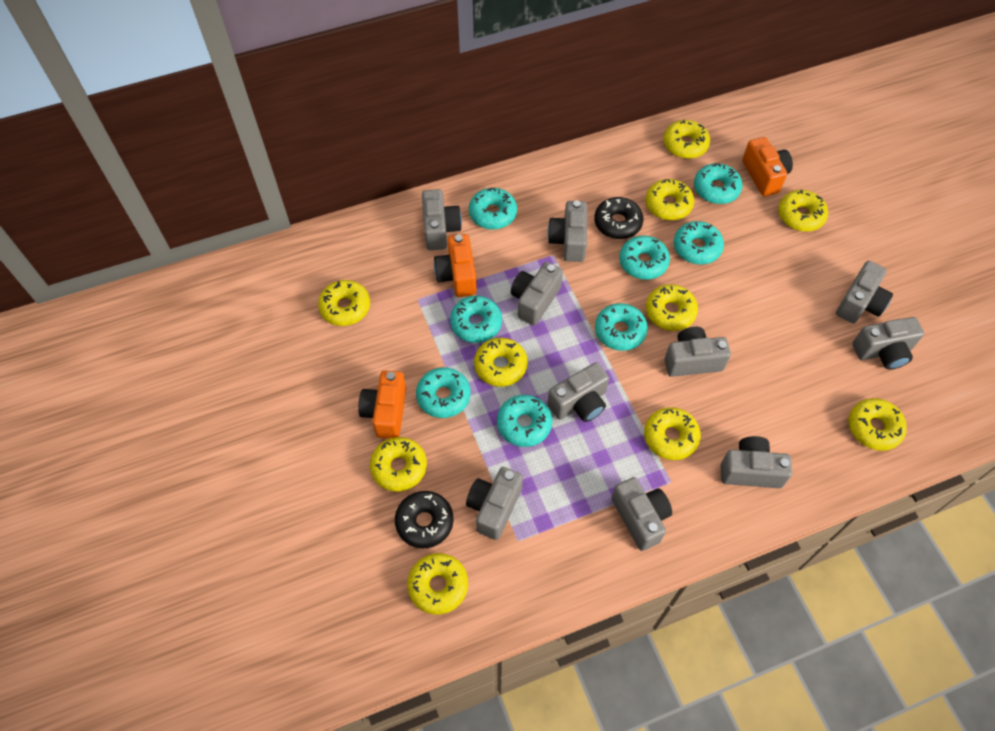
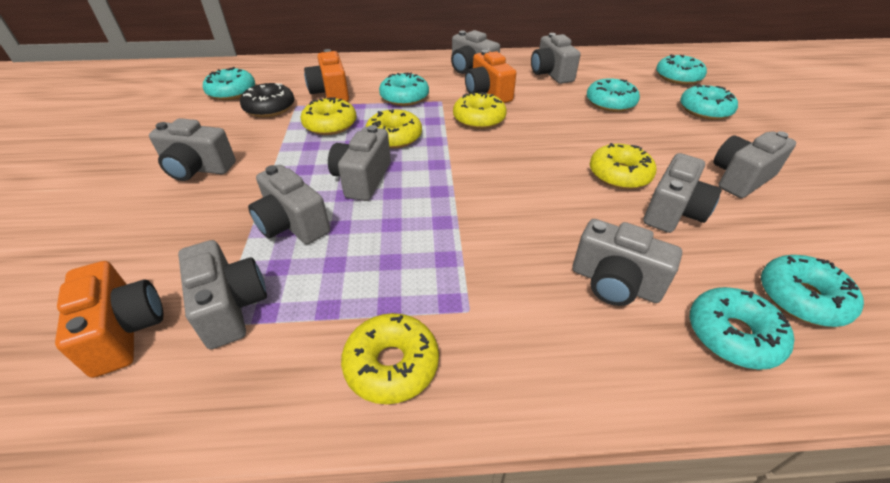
black donut: [395,491,453,548] [594,197,644,239] = 2 -> [240,83,294,117] = 1
grey camera: [422,189,462,250] [466,467,523,540] [511,262,563,326] [548,201,587,262] [548,362,609,422] [611,477,672,551] [664,327,731,377] [721,436,792,488] [836,261,893,323] [852,317,924,370] = 10 -> [149,118,236,181] [178,240,267,349] [248,165,330,244] [328,125,391,201] [451,30,500,74] [531,33,581,84] [573,219,682,306] [643,153,722,233] [713,131,796,198] = 9
turquoise donut: [416,367,471,418] [450,296,502,343] [469,187,517,229] [497,395,552,447] [595,303,648,351] [619,236,670,280] [674,221,724,264] [694,163,742,204] = 8 -> [203,67,255,100] [379,72,429,106] [587,78,640,112] [656,54,707,85] [680,84,738,120] [690,287,794,370] [761,255,864,327] = 7
yellow donut: [318,280,370,326] [370,437,427,492] [407,553,468,615] [474,338,528,387] [644,407,701,460] [645,179,694,220] [646,284,698,331] [663,120,710,159] [778,190,828,232] [849,398,907,451] = 10 -> [301,97,356,135] [341,313,439,404] [365,109,422,149] [453,92,507,129] [590,143,656,189] = 5

